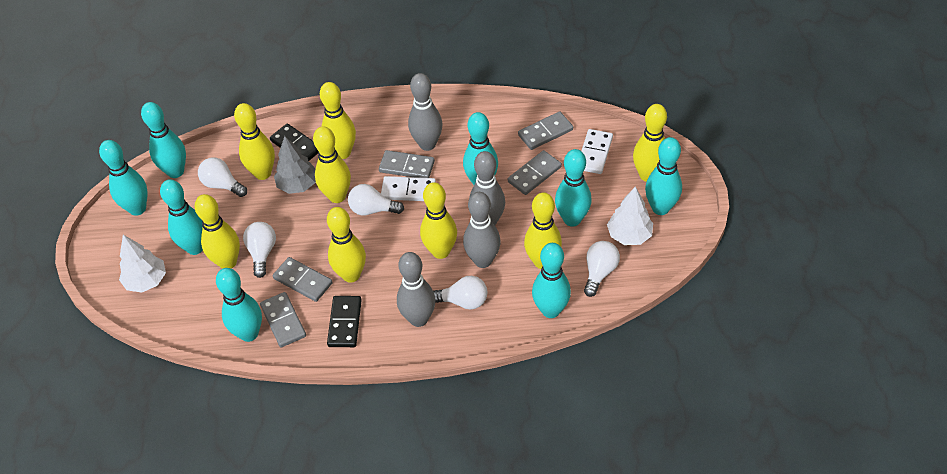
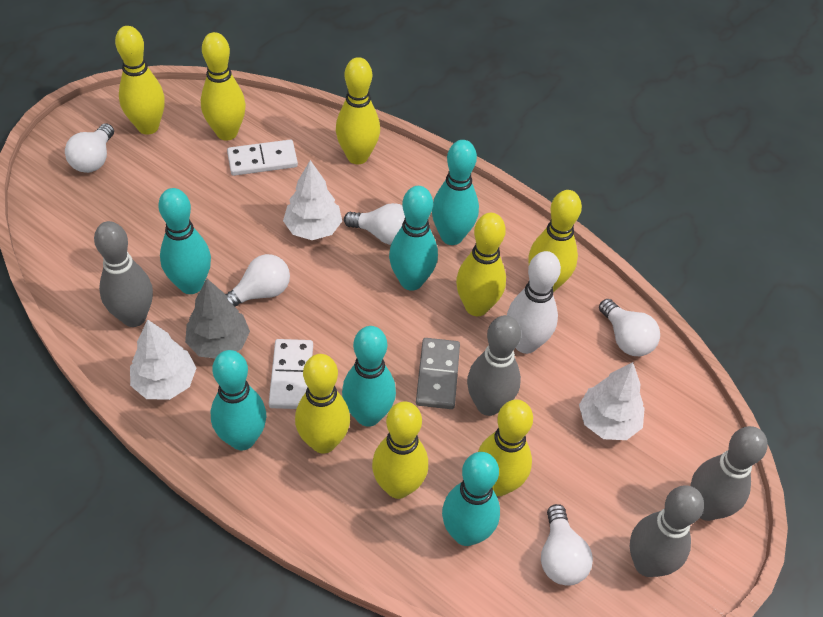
black domino: [270,124,318,161] [327,296,362,347] = 2 -> none = 0
grey domino: [260,292,306,347] [273,257,333,302] [379,150,435,178] [508,150,562,195] [518,111,573,150] = 5 -> [416,338,460,409] = 1
turquoise bowling pin: [99,140,148,216] [141,102,186,178] [160,179,203,255] [216,268,262,342] [463,112,498,185] [532,243,571,318] [555,149,592,227] [645,137,682,215] = 8 -> [158,188,211,294] [211,350,266,450] [342,326,396,427] [389,186,438,291] [432,140,479,245] [442,452,500,546] = 6
white bowling pin: none = 0 -> [507,251,561,354] = 1
white tree: [119,235,166,293] [607,187,653,245] = 2 -> [130,319,196,400] [283,160,342,240] [579,362,645,440] = 3

